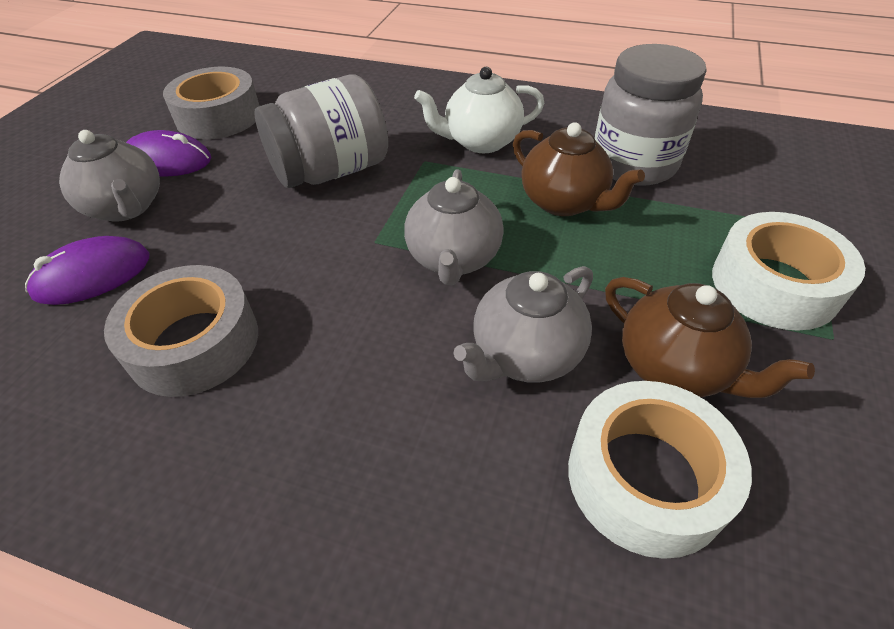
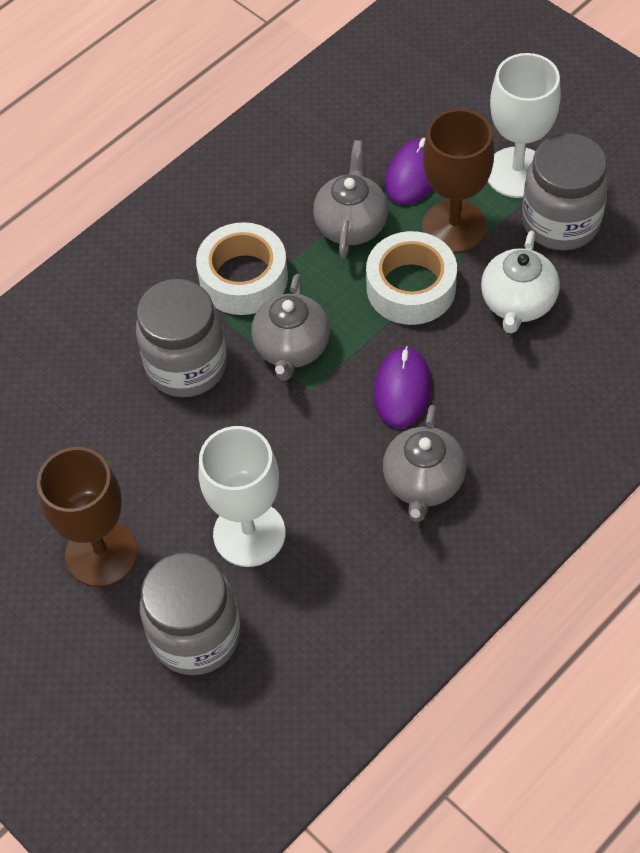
brown goblet: none = 0 -> [37,447,138,587] [422,109,494,254] = 2
brown teapot: [513,122,645,216] [605,277,815,398] = 2 -> none = 0
grey jar: [255,74,388,188] [595,44,707,186] = 2 -> [136,279,227,397] [140,553,241,675] [522,133,609,251] = 3
grey tape: [104,265,258,397] [163,67,260,139] = 2 -> none = 0
white goblet: none = 0 -> [198,426,286,567] [488,53,561,198] = 2

